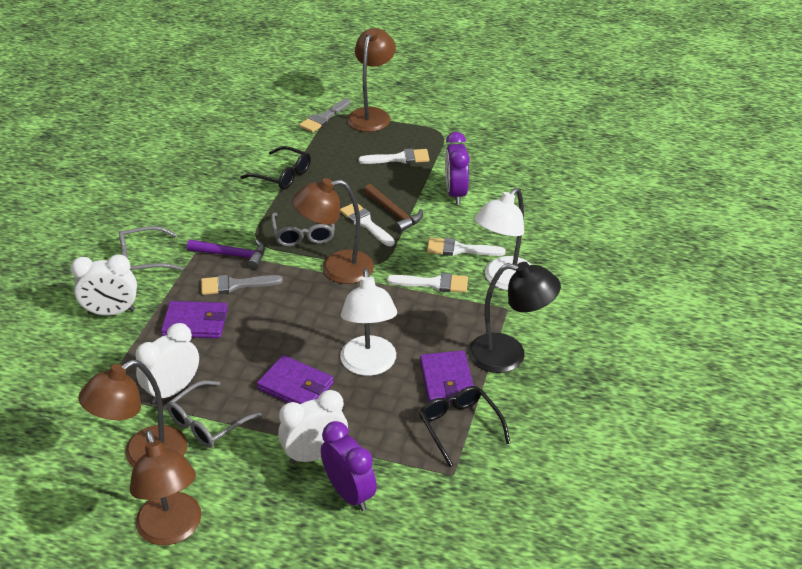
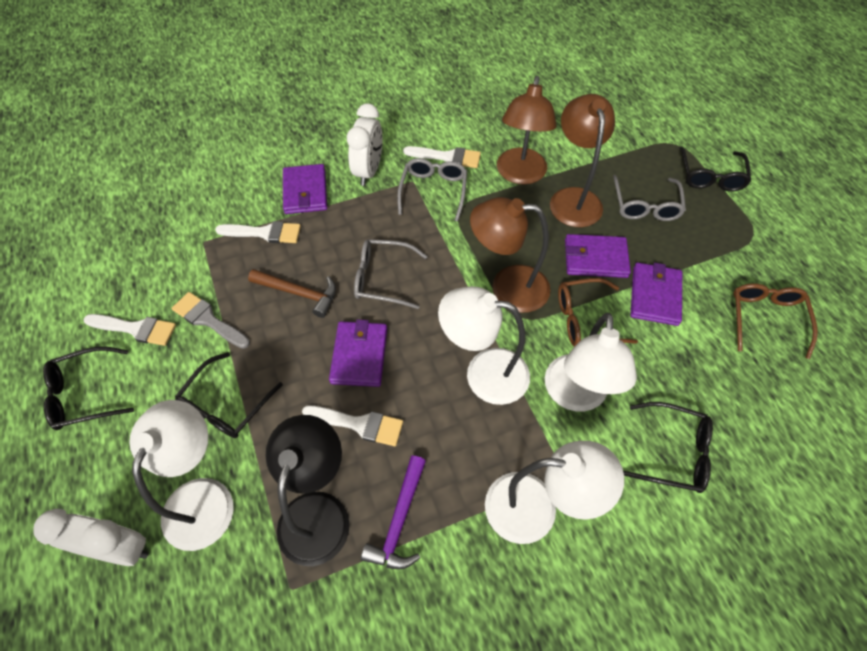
black glasses: [241,146,311,190] [419,386,511,467] = 2 -> [43,346,134,430] [175,352,283,438] [623,402,713,493] [679,146,751,191] = 4
brown glasses: none = 0 -> [558,278,638,347] [733,283,818,359] = 2
brown lamp: [78,360,187,467] [130,430,201,545] [292,178,374,284] [347,28,396,132] = 4 -> [470,197,551,313] [497,76,557,185] [550,94,615,227] = 3
grey brush: [201,275,283,295] [299,99,350,132] = 2 -> [172,292,250,349] = 1
purple clock: [321,421,377,511] [445,132,470,205] = 2 -> none = 0
purple wallet: [161,301,228,338] [257,355,334,404] [420,351,474,403] = 3 -> [283,164,327,214] [329,319,387,387] [565,234,631,278] [630,262,682,326] = 4
white clock: [71,254,137,315] [136,323,199,404] [278,390,348,464] = 3 -> [33,509,149,566] [347,103,383,186] = 2
white lamp: [340,268,397,376] [474,188,532,290] = 2 -> [129,400,234,551] [438,286,530,405] [485,441,624,544] [545,313,637,411] = 4

